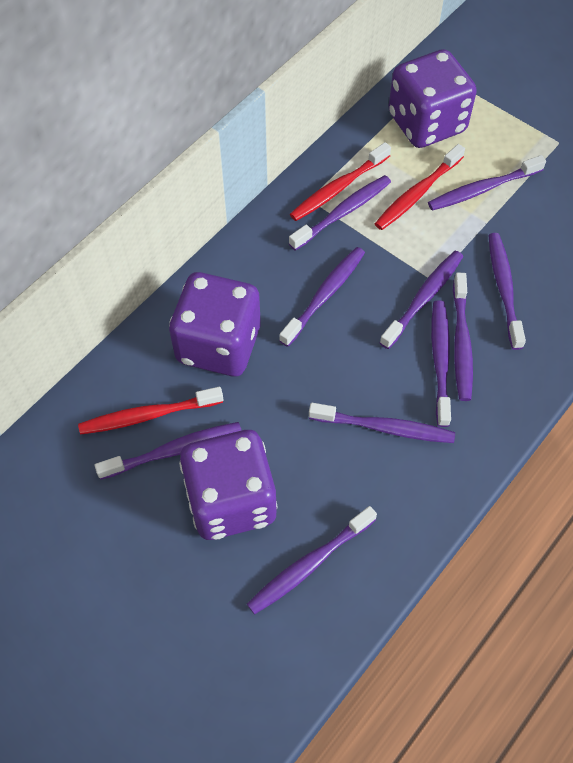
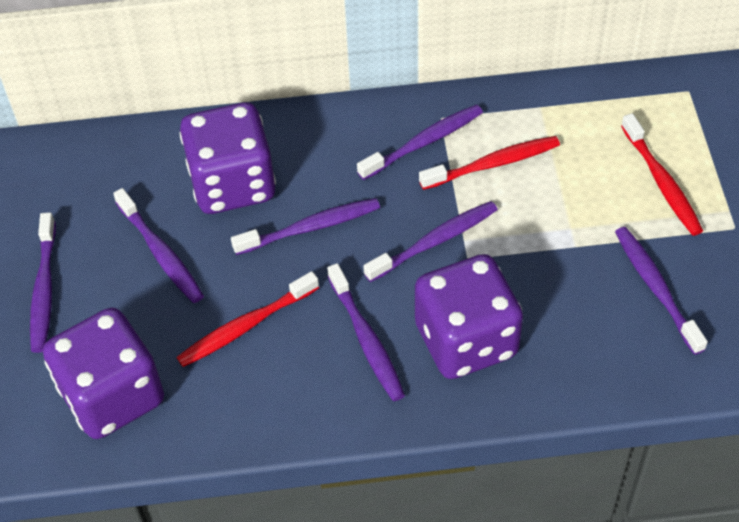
purple toothbrush: [95,422,242,480] [247,506,377,614] [279,247,365,347] [289,175,391,250] [309,403,455,443] [380,251,463,349] [428,155,546,211] [431,300,451,427] [453,273,473,401] [489,233,526,350] = 10 -> [30,212,56,353] [113,188,204,303] [231,198,380,255] [327,263,405,401] [357,105,483,180] [363,201,498,282] [615,227,708,355] = 7

